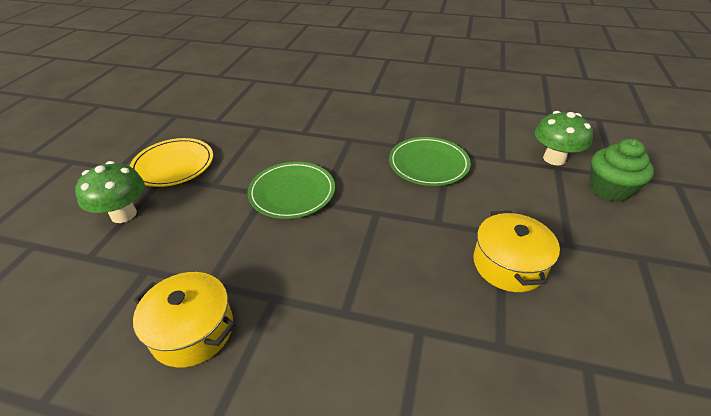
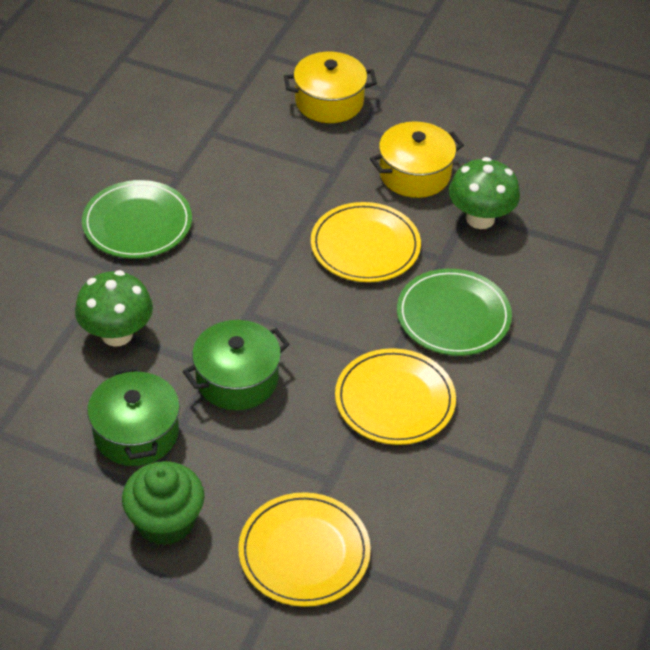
green pot: none = 0 -> [87,366,180,466] [183,320,290,410] = 2
yellow plate: [130,138,213,187] = 1 -> [238,492,371,607] [311,202,421,282] [335,348,456,445] = 3

